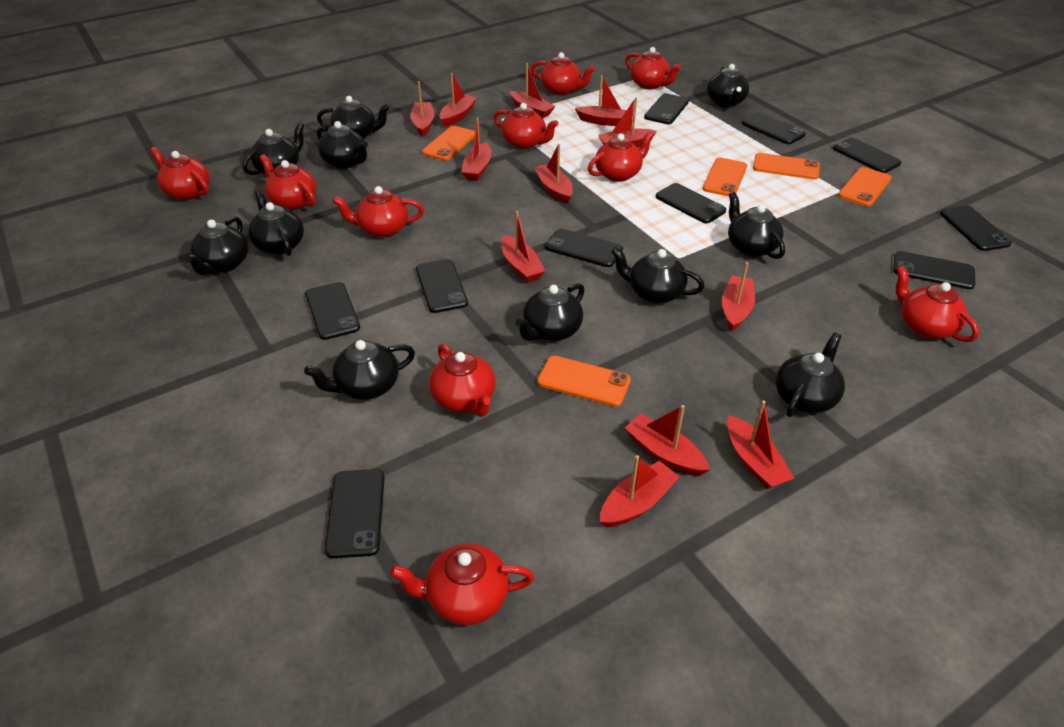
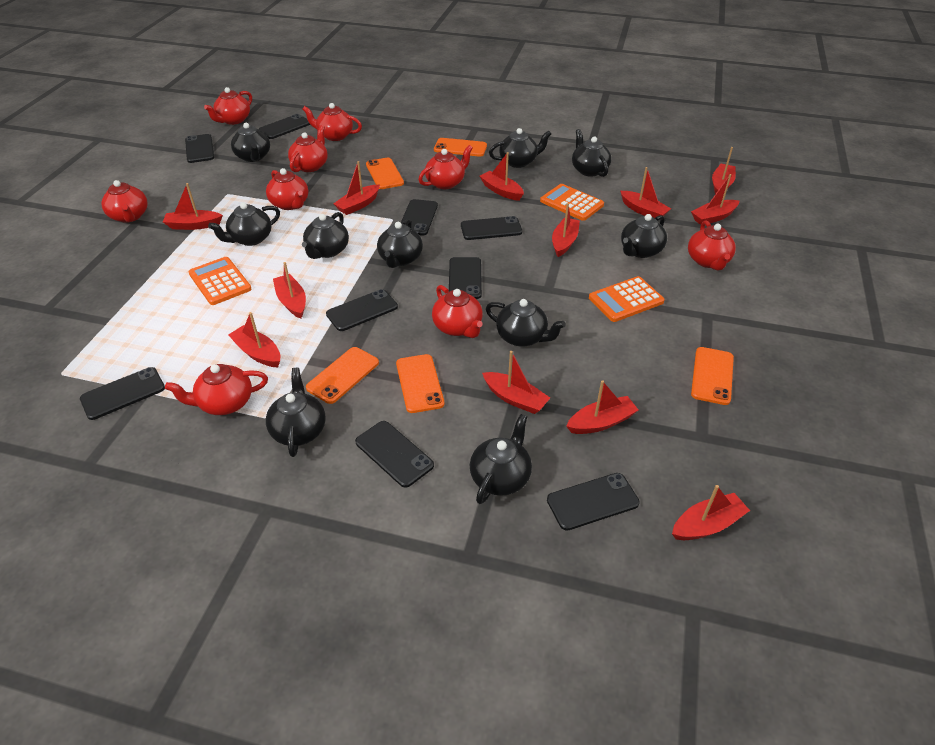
black phone: [305,282,360,340] [325,469,385,558] [416,259,468,313] [545,229,623,267] [644,93,689,124] [656,183,726,223] [742,113,806,144] [833,138,901,173] [893,251,975,289] [940,205,1012,251] = 10 -> [80,367,165,420] [185,134,214,163] [258,114,310,139] [326,289,398,331] [355,421,434,488] [401,199,438,236] [449,257,482,299] [461,216,522,240] [547,473,640,531] = 9
black teapot: [185,216,249,275] [243,122,305,175] [248,190,304,256] [304,340,415,400] [317,96,390,139] [317,121,368,169] [515,283,585,341] [611,247,705,304] [707,64,749,107] [728,192,785,259] [775,332,845,417] = 11 -> [208,202,280,246] [231,123,270,162] [266,368,326,457] [302,212,349,259] [377,219,423,268] [470,414,532,504] [486,299,566,347] [489,128,551,168] [572,129,611,177] [621,214,667,258] = 10
orange calculator: none = 0 -> [189,257,251,305] [540,184,604,221] [589,276,665,322] = 3
red teapot: [150,147,210,200] [260,154,316,210] [333,186,424,238] [390,544,534,625] [429,344,496,417] [494,103,558,149] [531,52,595,95] [588,131,654,182] [625,47,681,89] [896,266,979,342] = 10 -> [102,180,148,223] [165,364,268,415] [204,87,252,125] [266,168,308,210] [288,125,328,172] [302,103,362,141] [418,145,473,189] [432,285,483,338] [688,220,736,270] = 9

